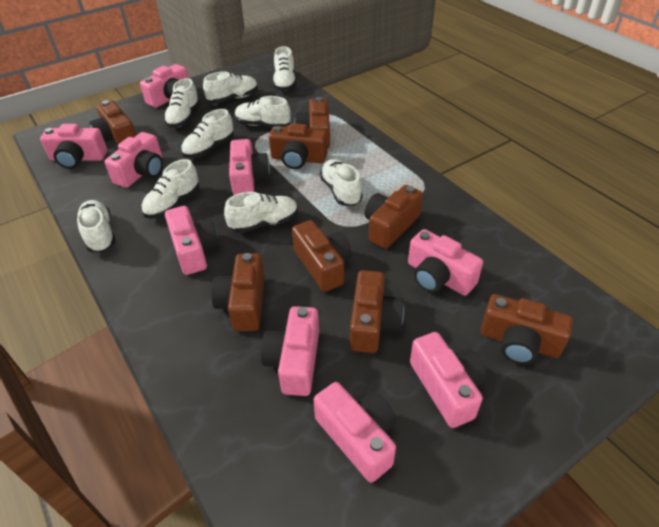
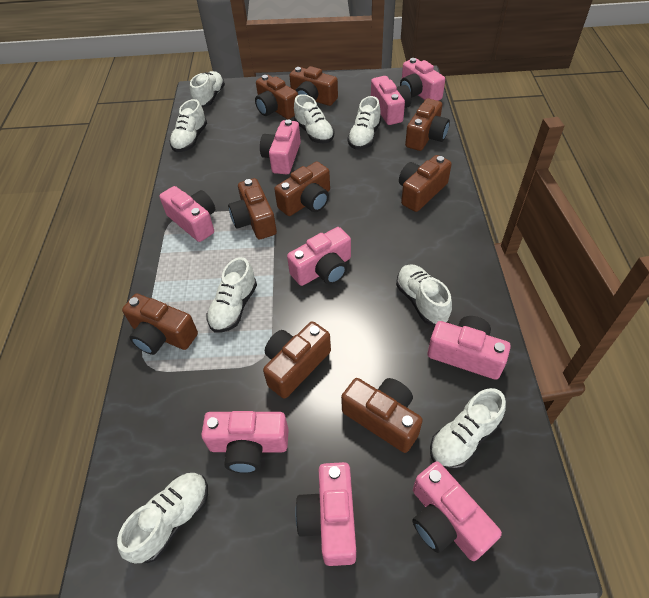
brown camera: [89,100,136,145] [211,253,265,331] [269,123,328,169] [292,220,352,292] [294,97,330,148] [350,270,404,353] [365,185,423,249] [480,294,573,364] = 8 -> [122,293,198,355] [228,178,277,239] [255,75,298,119] [263,321,331,399] [274,162,330,216] [289,66,338,106] [341,378,423,453] [399,155,452,212] [405,99,450,151] = 9
white shoe: [76,200,116,252] [141,159,199,218] [164,78,200,128] [181,109,234,158] [203,71,258,103] [224,192,298,233] [235,96,291,128] [273,46,296,91] [320,159,363,206] = 9 -> [117,473,208,564] [170,99,207,152] [190,71,225,107] [207,257,257,333] [294,94,334,144] [347,96,381,150] [396,264,452,325] [430,388,506,470] = 8

